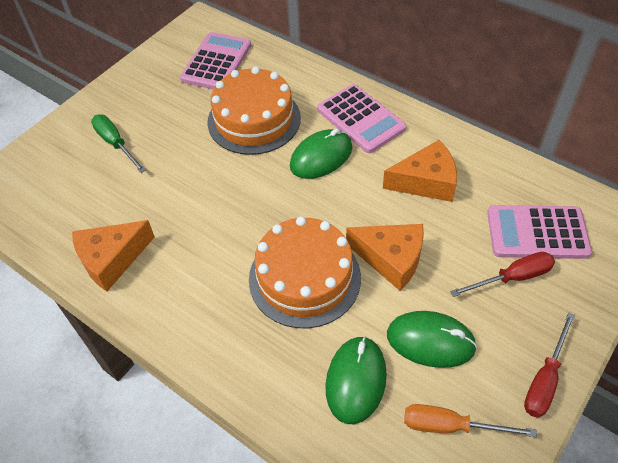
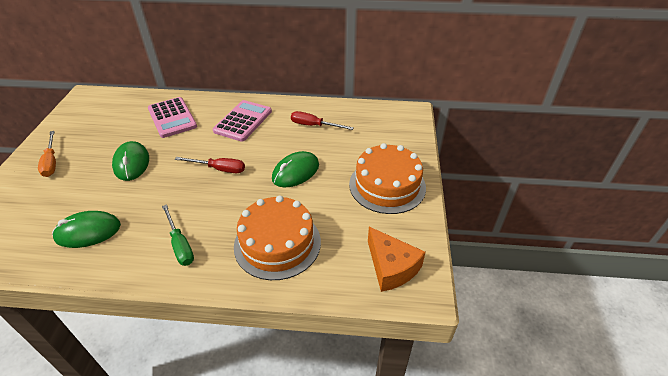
orange cheese: [72,220,155,291] [346,224,424,291] [383,140,457,202] = 3 -> [368,227,425,292] = 1
pink calculator: [180,32,251,89] [317,84,406,153] [487,205,592,259] = 3 -> [148,97,197,138] [213,100,272,142] = 2

